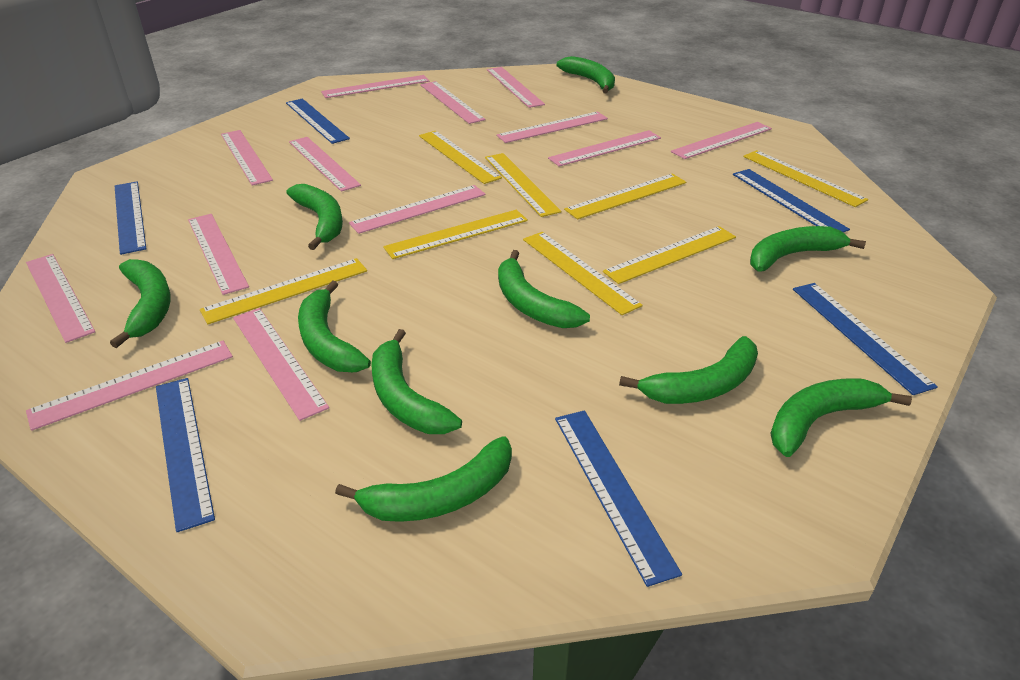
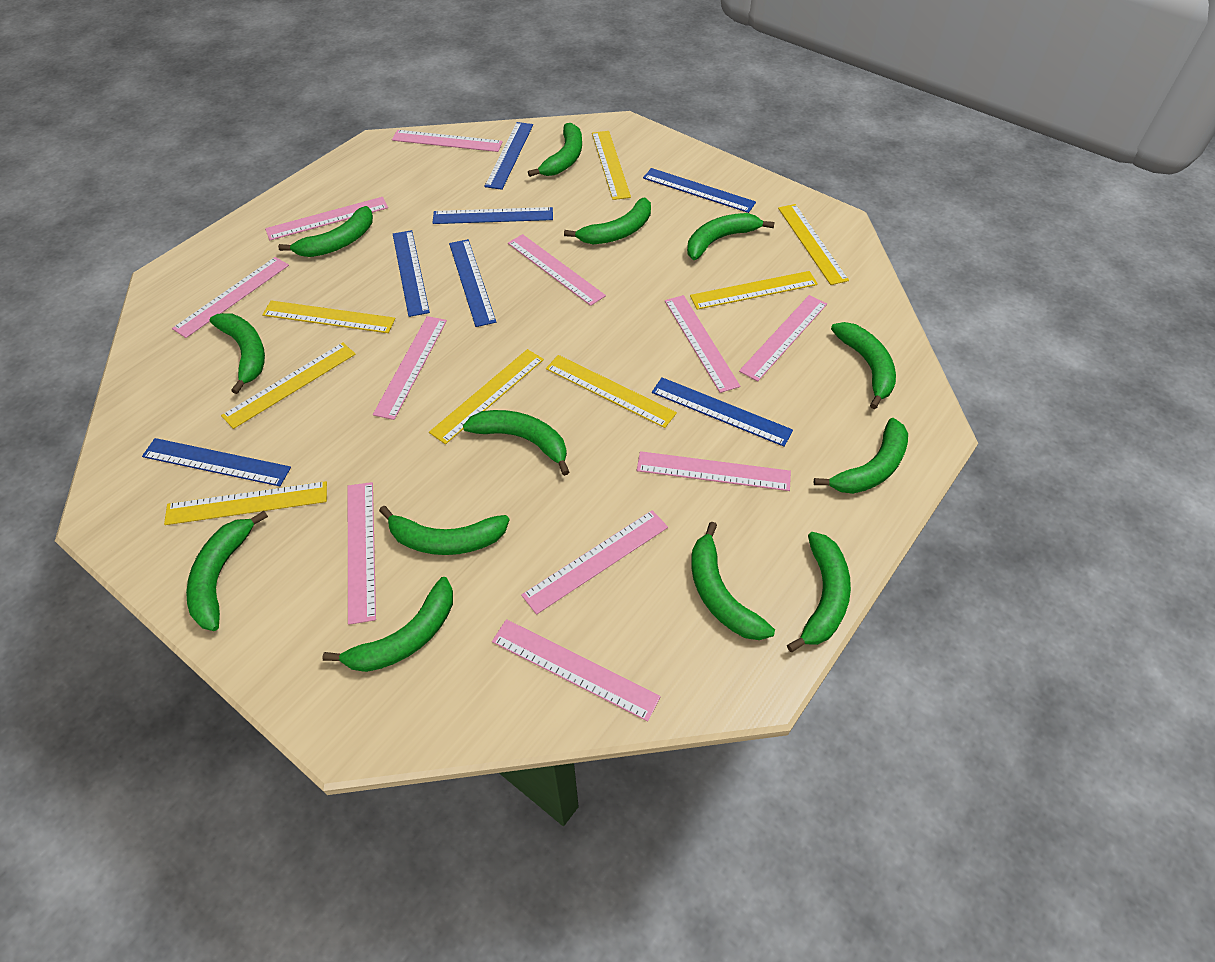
blue ruler: [115,181,146,255] [156,378,215,532] [286,98,350,144] [555,410,682,587] [733,169,850,233] [793,283,938,395] = 6 -> [142,438,291,486] [393,230,430,317] [433,207,553,224] [449,239,496,327] [485,122,533,190] [643,168,756,213] [652,377,793,447] = 7
green banana: [110,259,171,348] [286,184,343,250] [298,280,371,372] [335,437,512,522] [371,329,462,434] [498,250,590,328] [557,56,615,94] [619,336,758,404] [750,226,866,272] [770,378,912,457] = 10 -> [186,511,268,631] [209,313,265,394] [278,206,373,257] [322,577,453,672] [379,506,509,555] [463,410,569,476] [528,123,582,177] [564,197,651,244] [687,213,775,260] [691,522,775,640] [787,532,851,652] [814,418,908,494] [831,322,896,409] = 13
pink ruler: [26,254,95,343] [26,341,233,431] [188,214,249,295] [221,130,273,185] [233,308,329,421] [289,137,361,192] [321,75,429,98] [349,185,486,234] [420,81,486,124] [487,67,545,108] [496,111,608,143] [548,130,661,166] [671,122,772,159] = 13 -> [172,257,289,338] [265,197,388,240] [348,482,376,625] [373,316,447,420] [392,130,503,152] [492,619,661,722] [508,234,606,306] [521,510,668,615] [637,451,791,491] [665,295,740,393] [739,295,827,382] = 11

